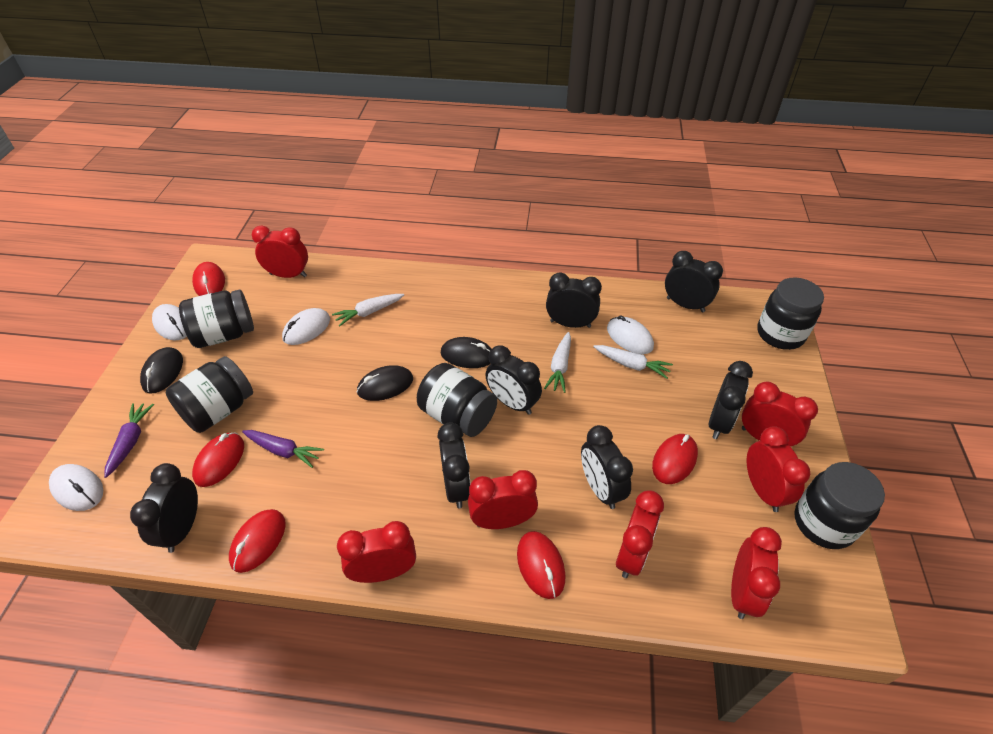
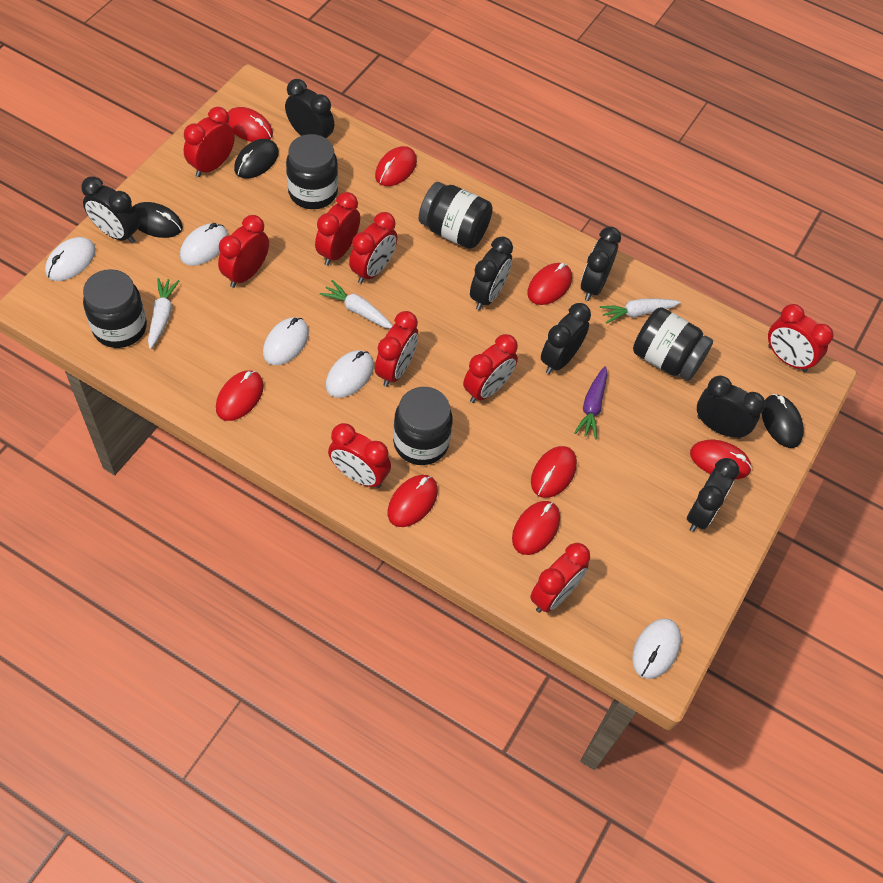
purple carrot: [104,403,154,478] [242,430,324,468] = 2 -> [574,366,607,440] = 1
red clock: [252,226,308,278] [337,521,416,583] [468,470,538,529] [616,491,664,578] [731,527,782,619] [742,382,818,446] [747,426,810,512] = 7 -> [184,107,235,177] [218,215,269,288] [315,192,360,266] [328,423,391,488] [349,212,397,284] [375,311,418,387] [463,334,518,403] [530,543,590,613] [768,304,834,372] = 9
red mouse: [192,262,225,296] [192,432,244,487] [229,509,286,573] [517,531,565,599] [652,434,698,484] = 5 -> [216,370,264,421] [227,107,273,142] [375,146,417,186] [388,475,438,527] [512,501,560,555] [527,263,572,305] [531,446,577,498] [690,440,752,479] = 8
white mouse: [49,464,103,511] [152,304,187,340] [282,308,330,345] [607,315,654,354] = 4 -> [45,237,96,281] [180,223,228,266] [263,317,309,365] [326,350,374,398] [632,619,681,679] = 5

